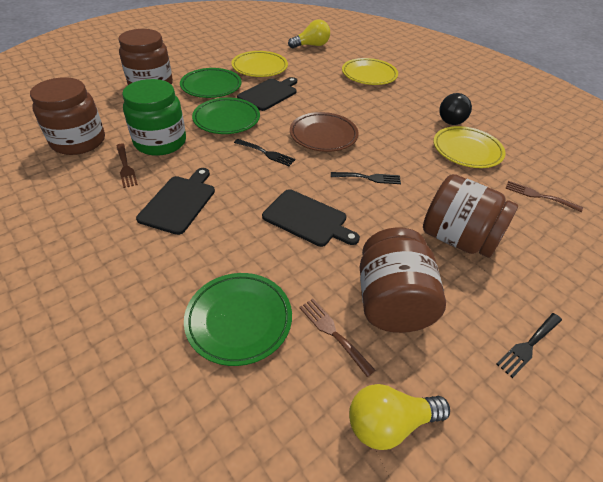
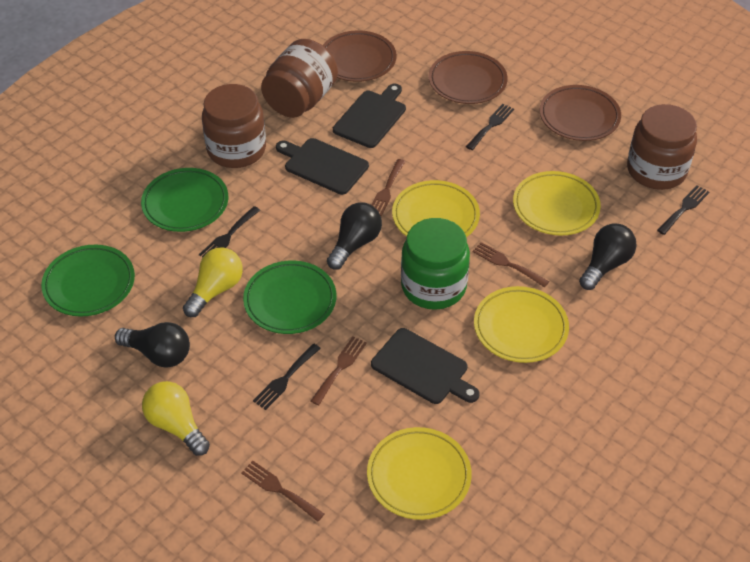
black fork: [234,139,295,166] [331,172,401,184] [496,313,562,378] = 3 -> [199,206,260,258] [253,344,321,410] [466,104,514,150] [657,185,709,235] = 4
black light bulb: [439,93,472,125] = 1 -> [115,322,190,368] [327,202,382,270] [579,223,636,290] = 3
brown fork: [116,144,138,188] [299,299,376,377] [505,181,583,212] = 3 -> [241,461,324,522] [311,336,367,405] [371,159,406,216] [472,242,549,288] = 4
brown jar: [30,77,105,155] [118,29,173,85] [360,227,446,333] [423,174,518,258] = 4 -> [202,84,266,168] [261,39,338,118] [627,104,697,190] = 3
brown plate: [290,112,359,152] = 1 -> [323,30,396,82] [429,51,508,104] [539,85,621,141] = 3
yellow plate: [231,51,288,77] [342,58,398,85] [433,126,506,168] = 3 -> [367,427,472,520] [392,180,480,237] [474,286,569,363] [513,171,601,235] = 4

